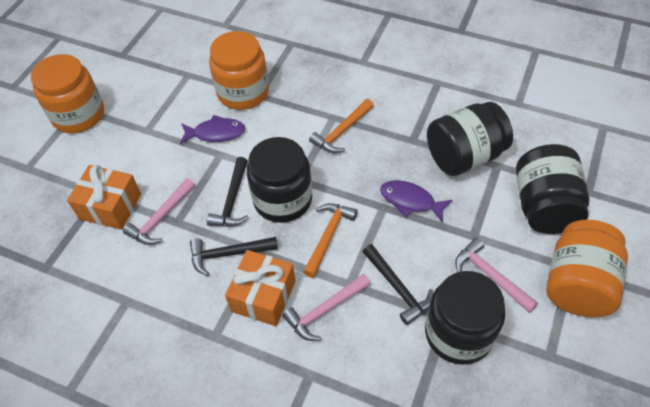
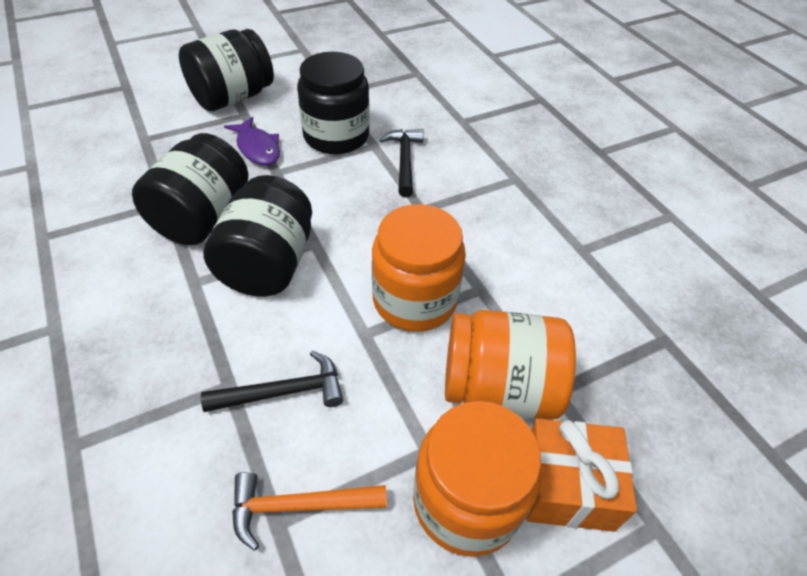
black hammer: [190,237,278,276] [207,157,249,227] [363,244,433,325] = 3 -> [201,351,343,412] [380,129,424,197] = 2
orange gift: [67,165,141,230] [225,250,296,326] = 2 -> [526,418,637,532] = 1
orange hammer: [303,203,357,278] [309,99,374,153] = 2 -> [232,472,387,550] = 1
pink hammer: [123,178,195,245] [282,274,370,341] [455,238,538,313] = 3 -> none = 0
purple fish: [180,115,246,144] [380,180,452,223] = 2 -> [224,117,280,165] = 1

